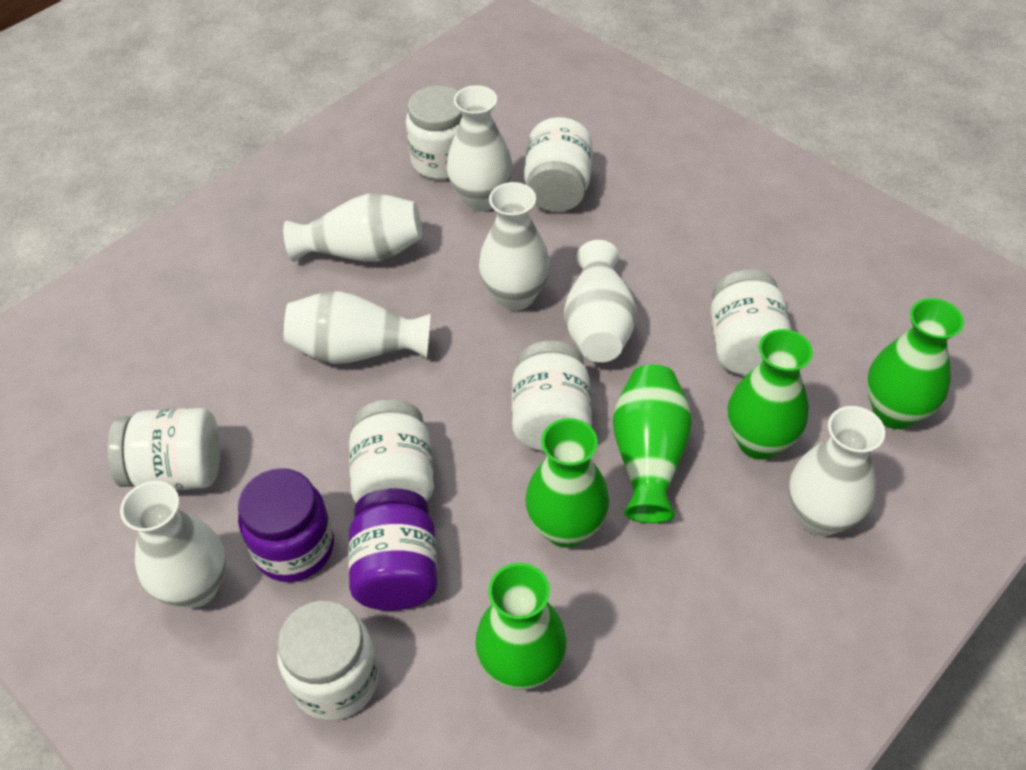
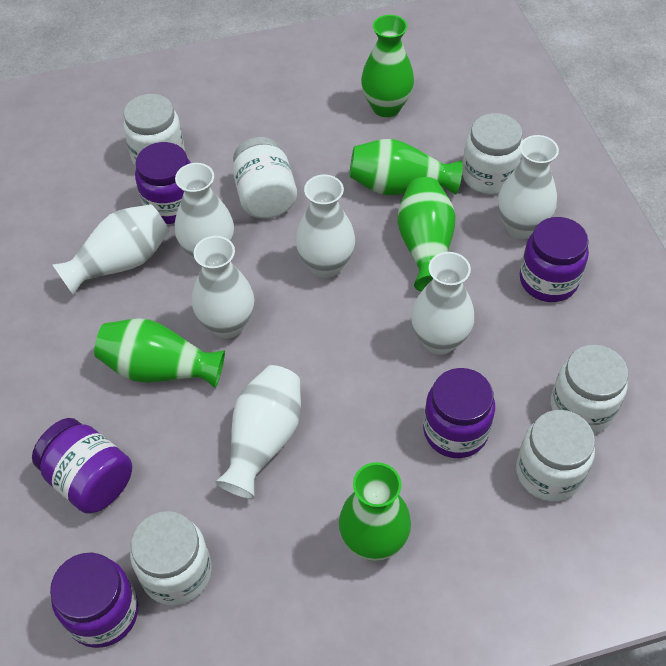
purple jar: [238,468,334,582] [349,488,438,610] = 2 -> [32,418,132,514] [50,553,138,648] [135,142,191,224] [423,368,495,458] [520,217,589,302] = 5
white jar: [108,408,220,490] [277,601,379,720] [349,399,434,503] [406,86,462,180] [512,341,592,451] [524,117,593,212] [710,269,791,375] = 7 -> [123,94,185,166] [130,511,212,606] [233,137,297,219] [462,113,523,194] [516,410,595,502] [551,345,628,434] = 6

